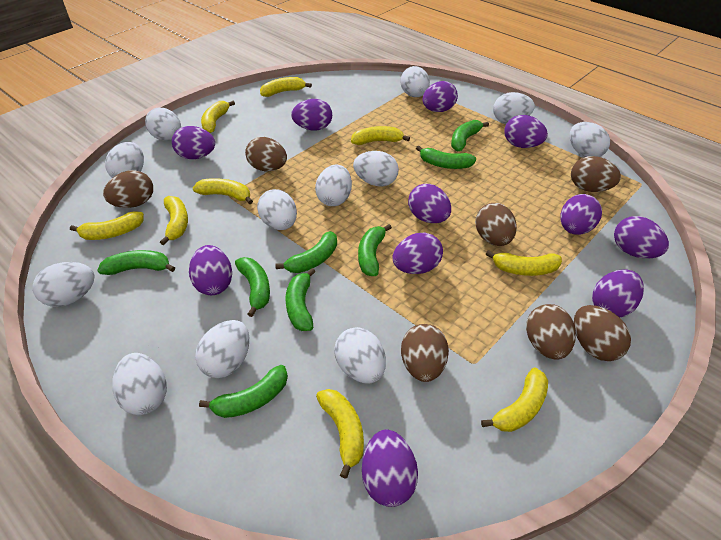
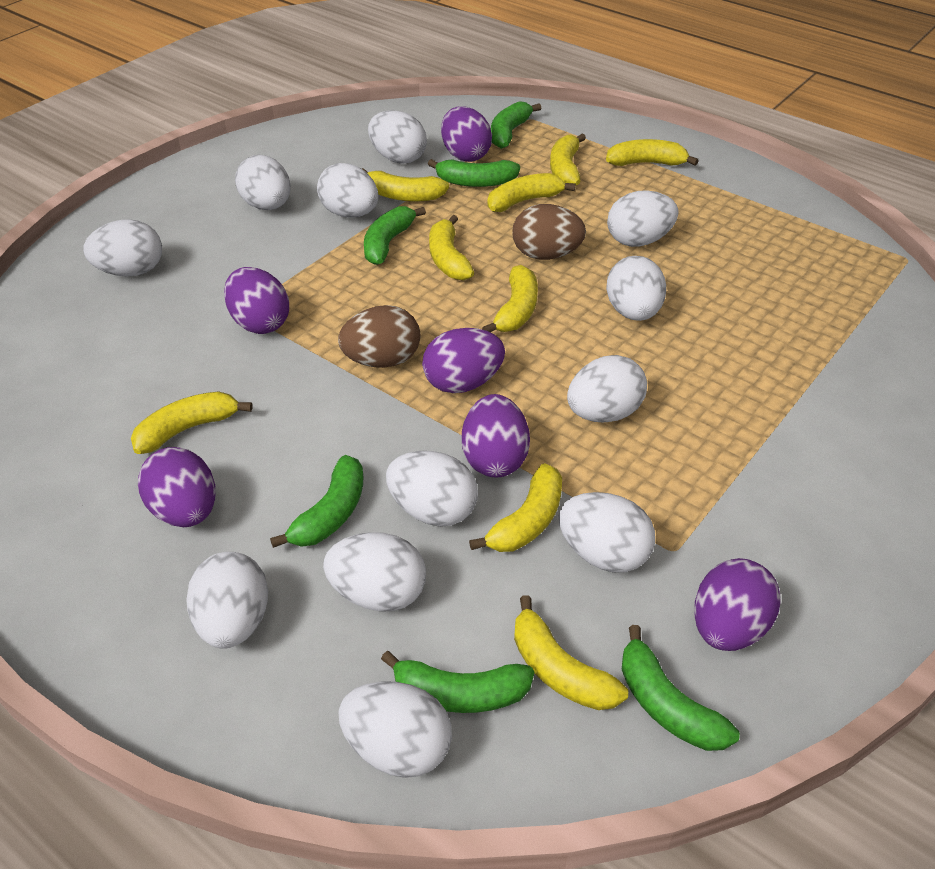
brown egg: [103,170,153,208] [245,137,287,171] [401,324,449,382] [475,203,517,246] [526,304,576,360] [571,156,621,192] [574,305,631,361] = 7 -> [338,305,420,368] [512,204,586,260] = 2
green banana: [97,250,175,275] [199,365,288,418] [235,257,270,317] [275,231,337,273] [285,268,316,331] [358,224,392,276] [416,146,476,169] [451,120,489,151] = 8 -> [270,455,363,548] [364,206,426,265] [381,651,535,713] [428,159,520,187] [491,101,541,149] [622,625,740,751] = 6
purple egg: [172,126,215,159] [189,245,232,295] [291,99,332,131] [362,429,418,507] [393,233,443,274] [408,184,451,223] [423,81,458,112] [504,115,548,148] [560,194,602,235] [592,269,644,317] [614,216,669,259] = 11 -> [138,447,216,527] [224,267,289,334] [422,328,505,393] [441,106,492,162] [462,394,530,478] [694,558,781,651] = 6

